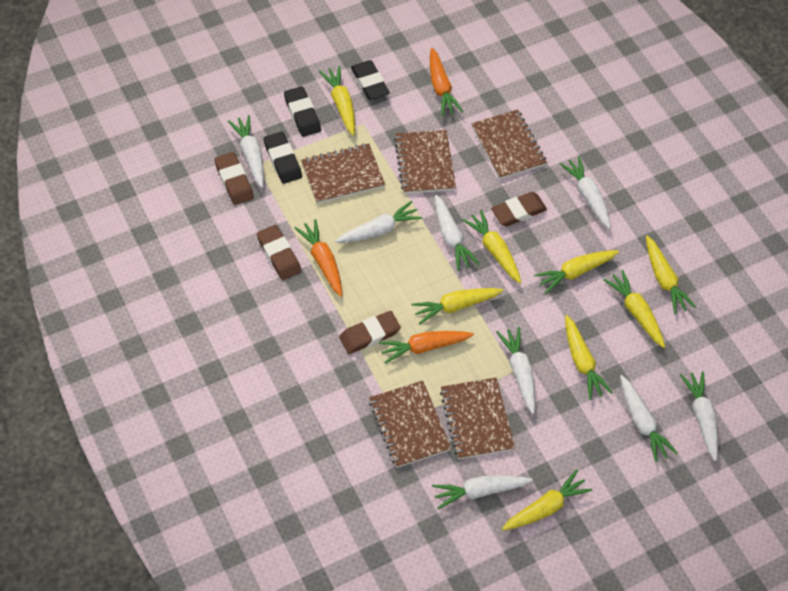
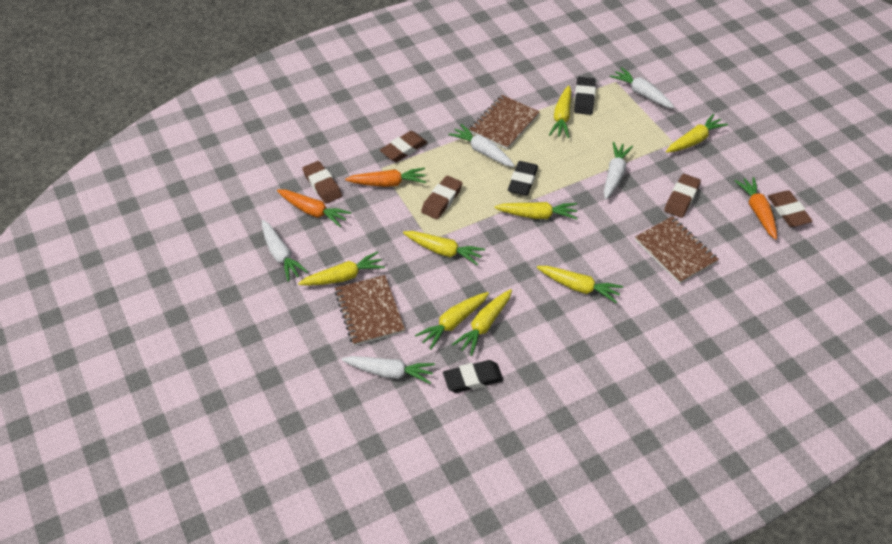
brown eraser: [214,152,254,205] [257,225,301,280] [339,311,401,354] [491,192,547,227] = 4 -> [302,161,342,204] [380,131,427,162] [421,176,463,219] [664,174,701,218] [768,191,813,227] = 5
brown notebook: [301,143,385,204] [369,381,452,468] [394,130,456,194] [440,378,515,459] [472,110,547,179] = 5 -> [335,275,405,346] [469,95,540,150] [635,216,719,284] = 3
white carrot: [228,115,264,188] [335,201,422,243] [432,476,533,509] [435,194,480,271] [496,327,535,414] [560,156,611,229] [620,375,677,463] [680,371,718,461] = 8 -> [262,220,308,282] [341,356,435,384] [448,124,515,167] [604,142,633,199] [610,67,674,108] = 5

